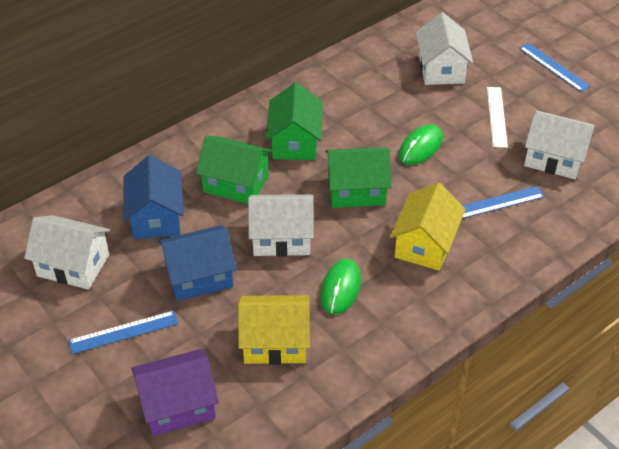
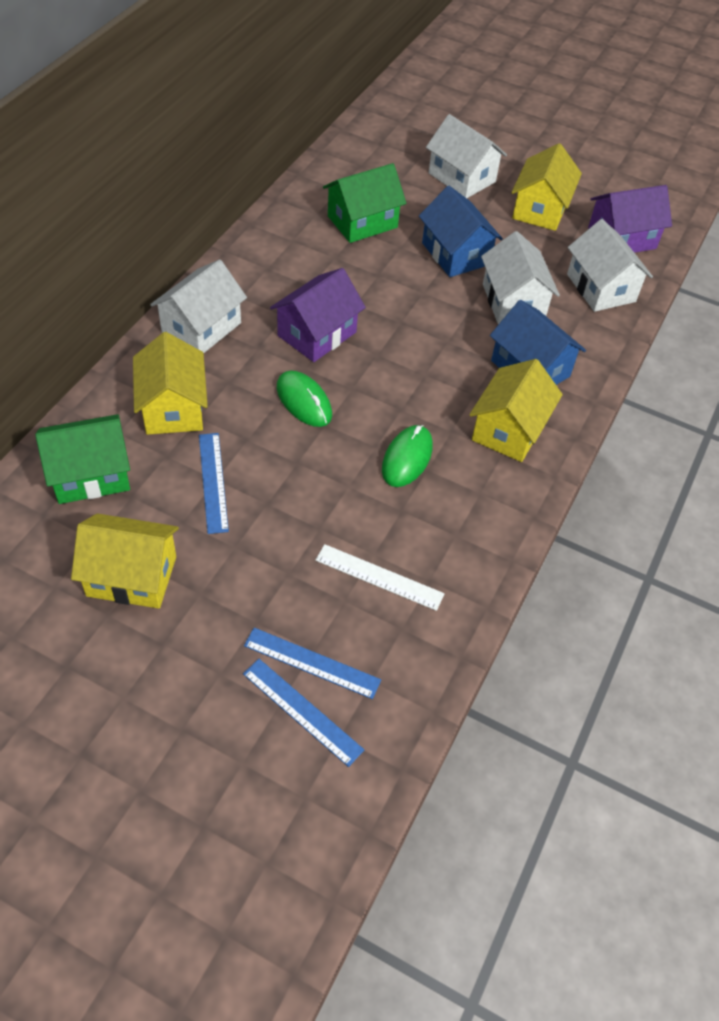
green house: [196,136,273,204] [266,83,323,160] [325,147,391,208] = 3 -> [35,414,130,504] [323,163,407,243] = 2
purple house: [132,349,219,436] = 1 -> [270,268,366,362] [588,185,672,253] = 2
yellow house: [238,295,310,365] [390,183,466,271] = 2 -> [71,513,179,609] [133,332,208,435] [469,359,563,462] [512,143,582,231] = 4

